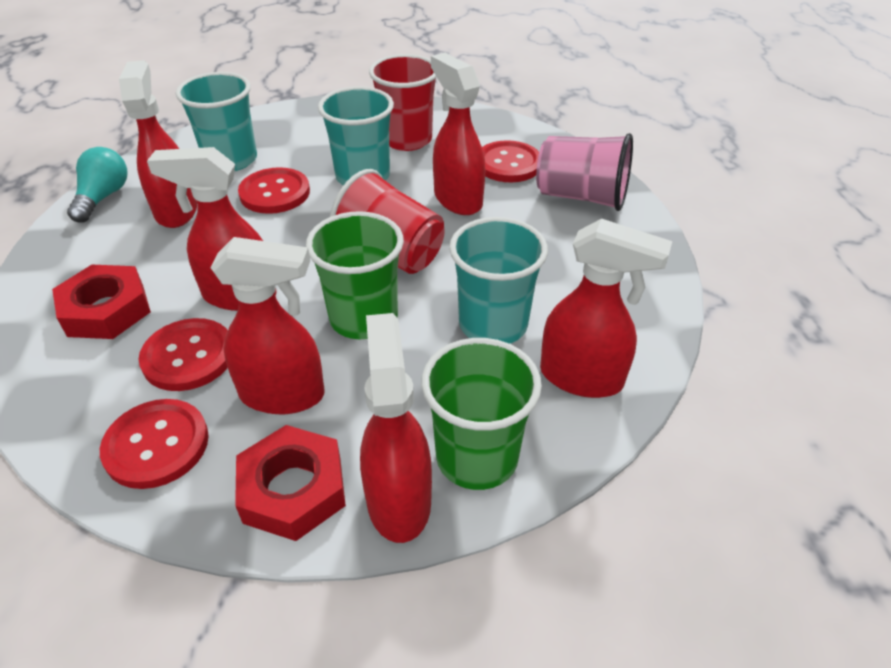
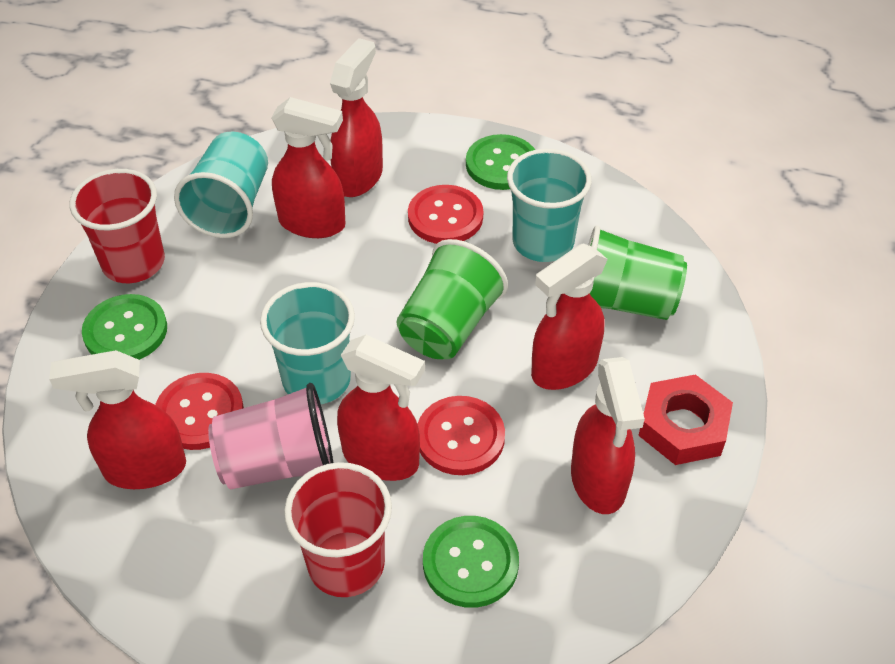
green button: none = 0 -> [82,294,167,360] [423,516,519,608] [466,134,535,190] = 3
red button: [100,399,209,489] [139,318,228,391] [238,167,310,214] [482,140,539,182] = 4 -> [155,373,244,450] [408,185,483,244] [418,396,505,475] = 3
red nut: [52,265,151,339] [235,425,346,541] = 2 -> [638,374,733,465] = 1
turquoise light bulb: [67,147,127,223] = 1 -> none = 0

